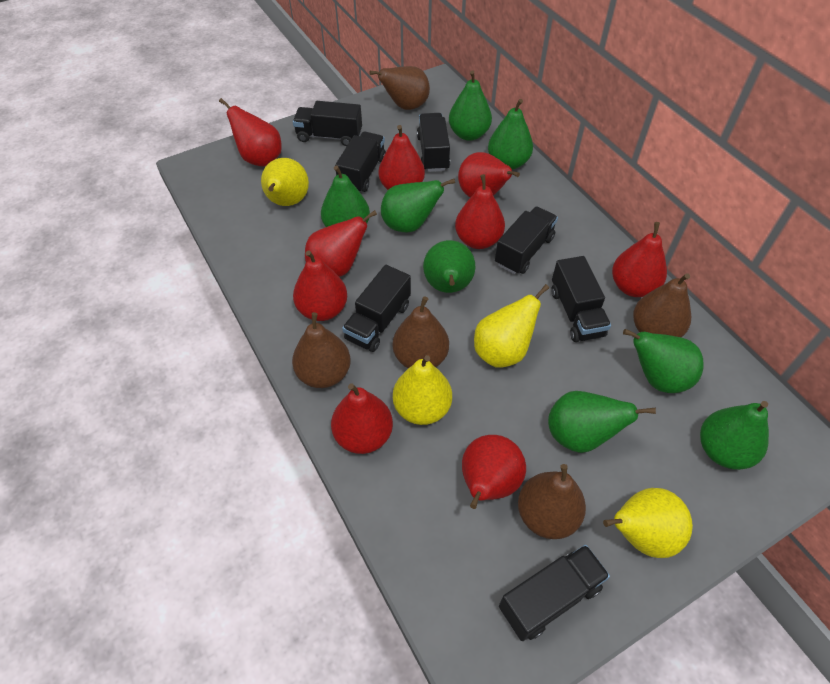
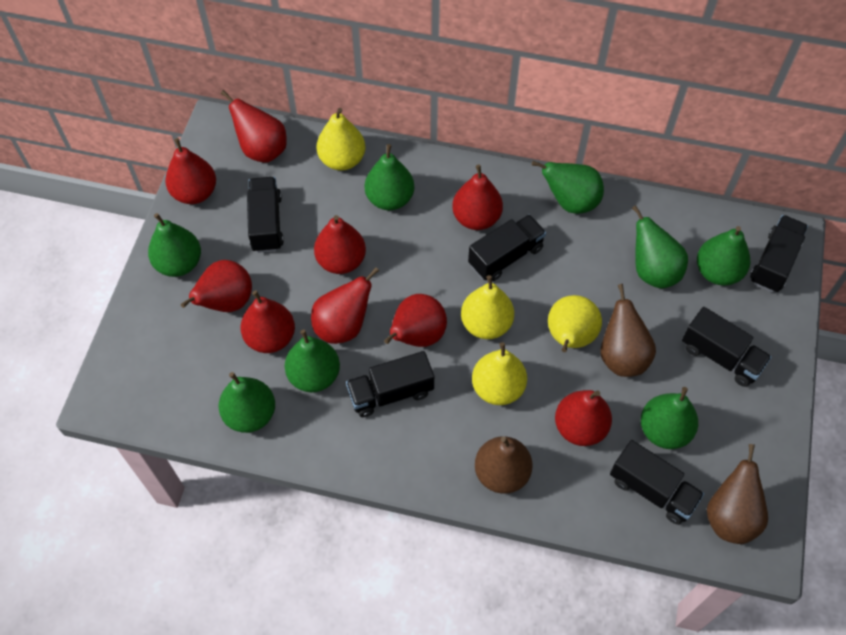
black truck: [293,101,362,146] [335,131,386,192] [342,265,411,352] [417,113,450,172] [495,206,558,274] [499,545,610,641] [551,256,611,342] = 7 -> [247,177,284,253] [346,351,434,417] [468,215,546,281] [610,440,704,525] [682,307,772,387] [750,215,808,293] = 6
brown pear: [292,312,351,388] [369,66,430,110] [393,296,449,368] [518,464,586,539] [633,273,691,337] = 5 -> [475,436,533,494] [600,284,656,377] [707,444,768,544] = 3

